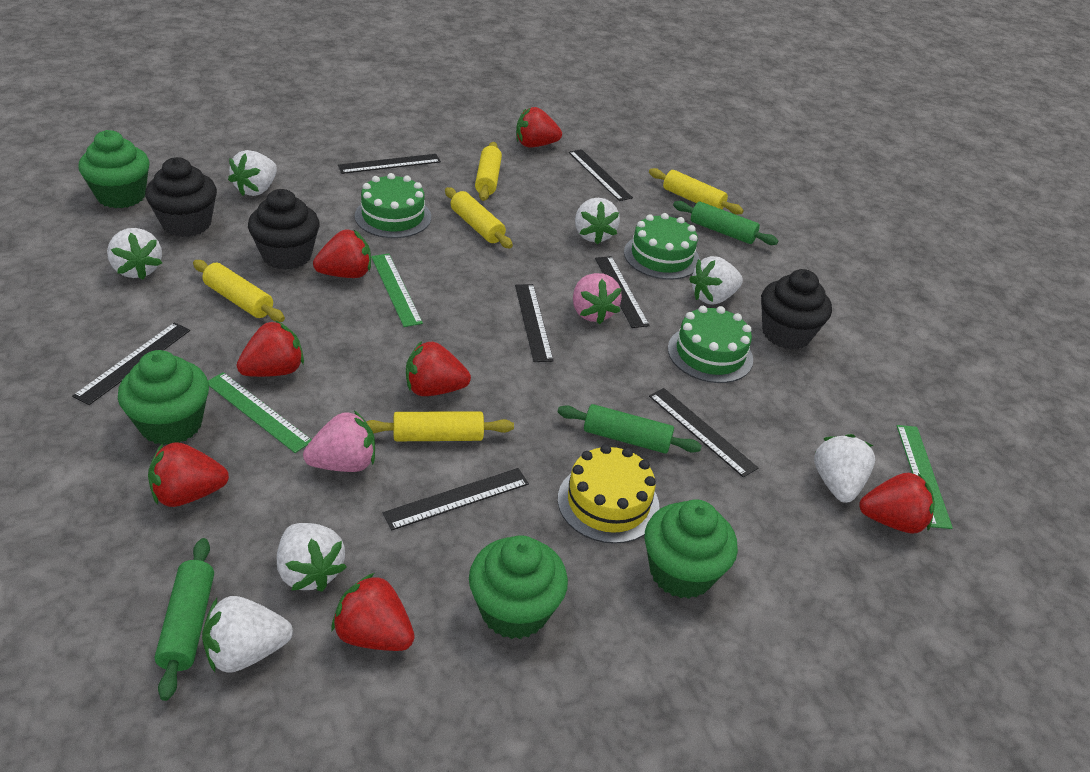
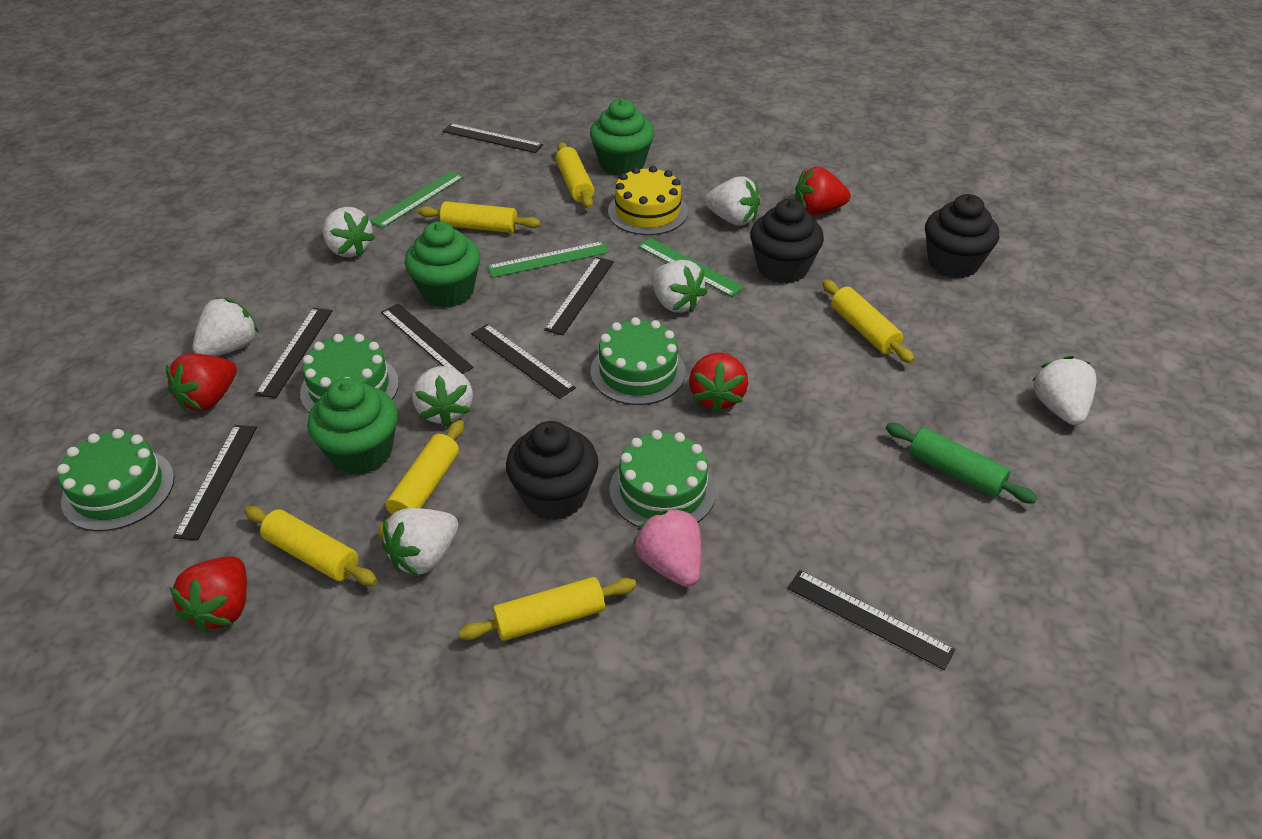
green cake: [355,173,431,238] [624,213,700,280] [668,306,753,383] = 3 -> [57,429,174,531] [300,334,399,413] [591,317,686,405] [609,430,716,527] = 4
green cupcake: [78,130,150,208] [118,350,209,445] [469,535,568,639] [645,499,738,599] = 4 -> [307,378,398,475] [405,221,480,308] [590,99,654,176] = 3
green rolling pin: [155,538,214,701] [558,404,702,454] [673,201,779,245] = 3 -> [886,423,1037,504] = 1
pink strawberry: [303,410,375,472] [573,273,622,325] = 2 -> [633,508,701,587] = 1
red strawberry: [148,442,229,507] [237,320,304,377] [313,229,371,278] [332,573,415,651] [406,341,471,396] [516,107,562,147] [859,473,935,534] = 7 -> [166,354,237,411] [169,556,247,633] [689,352,748,413] [795,167,851,216] = 4
yellow rolling pin: [193,260,285,322] [366,411,514,441] [445,187,513,248] [475,142,502,201] [649,168,744,214] = 5 -> [244,506,377,586] [378,420,464,540] [418,201,541,233] [458,577,637,641] [556,142,594,209] [822,280,915,363] = 6

